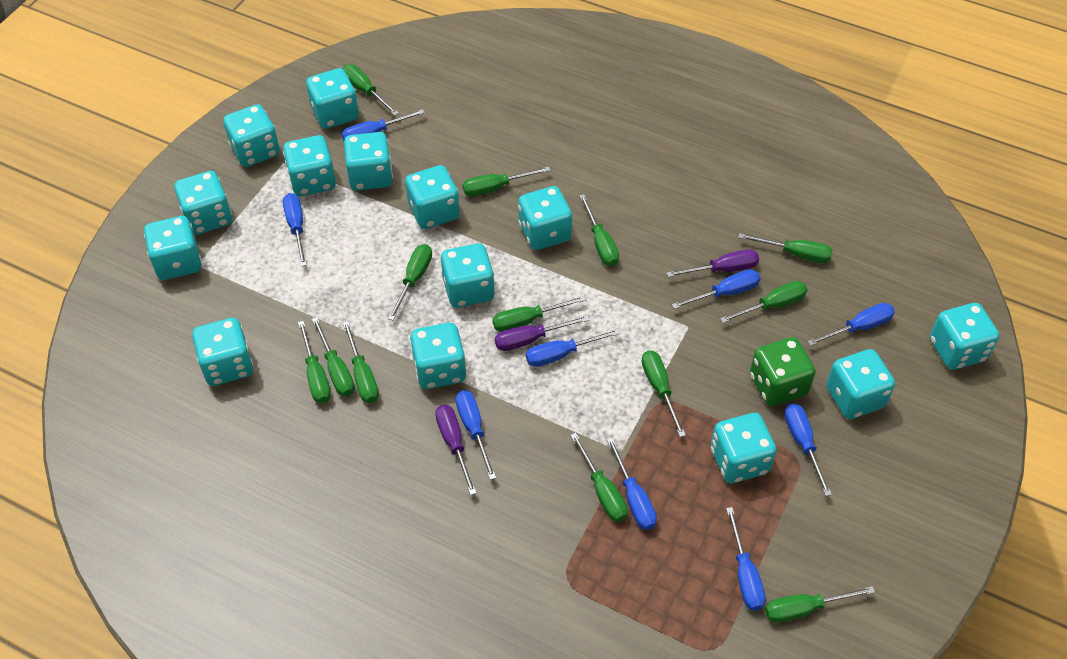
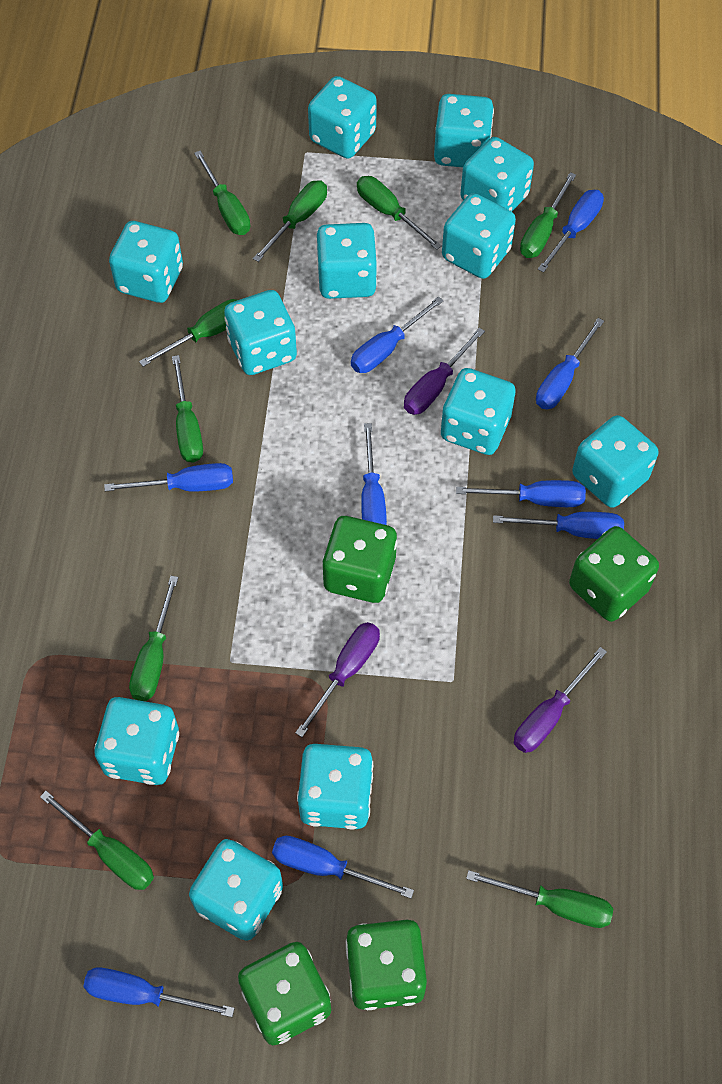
green dice: [750,337,816,406] = 1 -> [238,942,331,1045] [322,516,397,603] [346,920,427,1010] [569,526,659,622] = 4
green screwdriver: [298,321,331,403] [312,317,355,396] [342,321,379,403] [343,64,399,116] [388,244,432,320] [463,167,551,196] [492,296,586,332] [570,433,628,522] [579,194,619,266] [642,350,686,437] [720,281,808,323] [738,233,833,263] [765,586,875,623] = 13 -> [40,791,154,890] [129,576,178,701] [139,299,237,367] [172,355,203,462] [194,151,250,235] [253,180,327,262] [357,176,442,250] [466,870,614,928] [520,172,576,258] = 9
turquoise dice: [144,216,202,280] [174,171,232,235] [192,318,253,386] [223,104,280,167] [283,135,336,196] [306,68,359,129] [344,132,393,191] [405,165,460,229] [410,323,466,389] [441,243,495,308] [518,186,572,250] [711,413,777,483] [826,349,895,419] [930,303,1000,370] = 14 -> [94,697,179,785] [109,221,183,303] [189,839,283,941] [224,290,297,375] [297,744,373,830] [308,76,377,159] [317,223,377,299] [434,94,494,167] [441,368,516,455] [442,193,516,279] [461,137,534,211] [572,415,658,508] = 12

